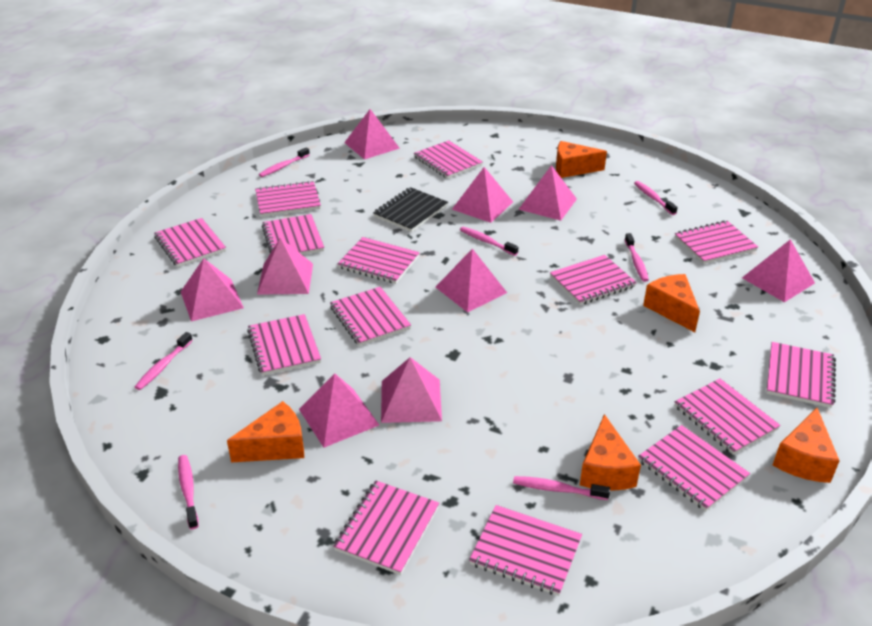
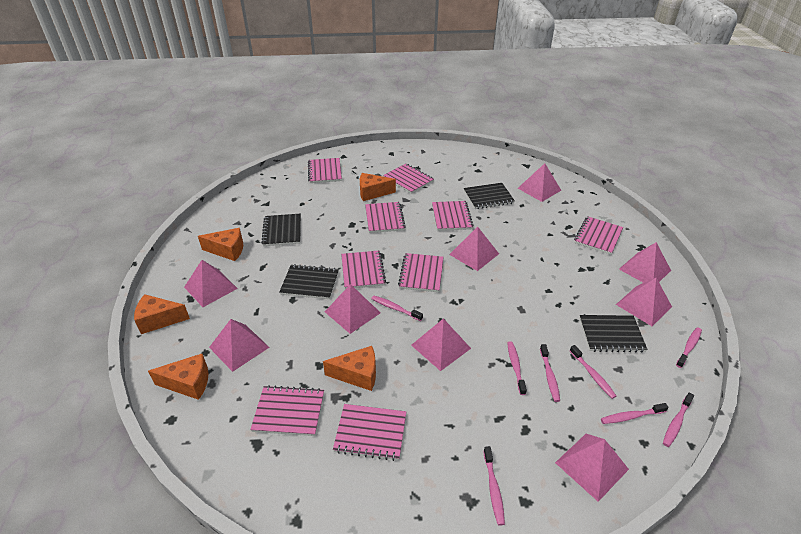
black notebook: [373,187,448,232] = 1 -> [261,214,301,246] [279,264,339,299] [464,183,515,209] [579,315,647,352] = 4
pink notebook: [154,218,226,267] [247,314,321,376] [255,181,321,217] [262,214,324,255] [330,287,411,346] [333,481,439,575] [337,237,420,284] [414,140,483,179] [469,505,582,596] [550,255,637,305] [638,425,750,511] [675,220,758,264] [675,378,780,455] [766,342,836,408] = 14 -> [250,385,324,436] [308,158,342,183] [333,404,406,461] [341,251,386,289] [365,202,406,233] [383,164,434,194] [398,253,444,292] [432,201,474,231] [574,216,623,255] = 9
pink toothbrush: [135,332,193,390] [178,455,199,529] [259,147,310,177] [460,227,518,256] [513,476,610,500] [625,233,649,282] [634,181,678,215] = 7 -> [371,296,423,321] [483,446,505,525] [507,341,527,395] [540,344,560,402] [570,345,616,399] [601,403,669,424] [663,392,694,447] [676,327,702,368] = 8

